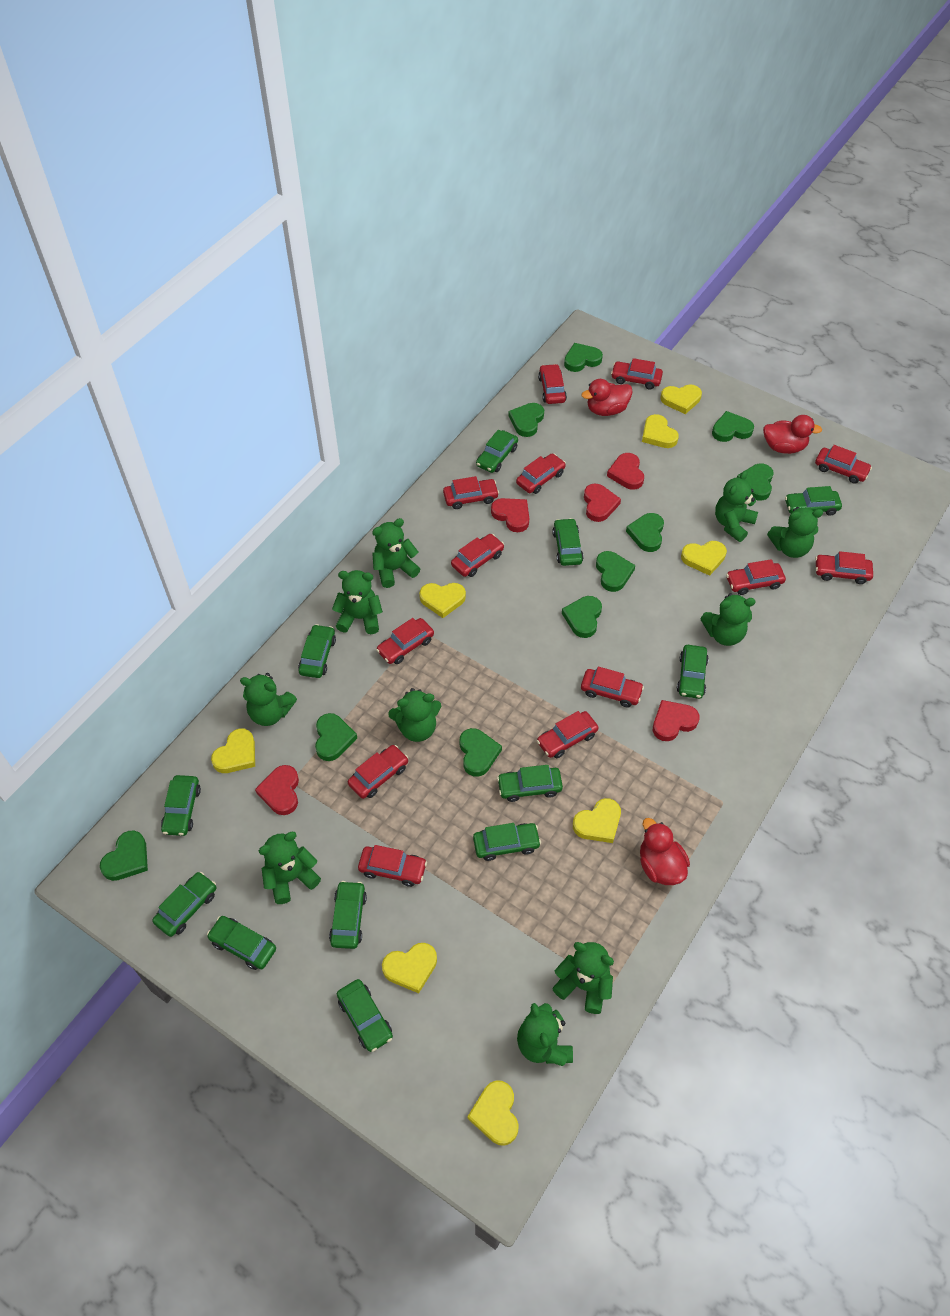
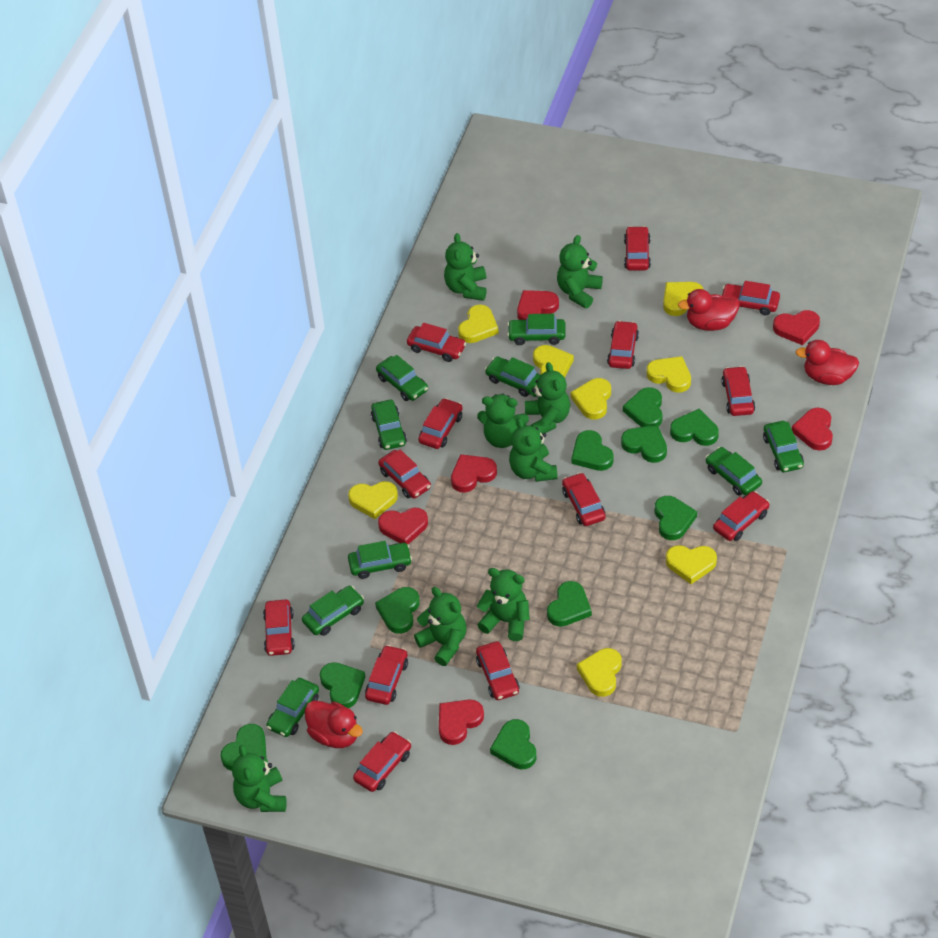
green car: [152,872,216,937] [161,775,201,836] [207,916,276,970] [298,624,336,678] [329,881,367,949] [337,979,393,1052] [473,823,541,861] [476,430,518,473] [497,765,563,802] [552,518,584,566] [677,645,709,699] [785,486,842,516] = 12 -> [266,678,319,737] [302,586,364,636] [348,541,412,579] [371,400,407,450] [376,355,428,401] [485,356,541,397] [507,314,565,345] [706,447,762,496] [763,421,804,472] = 9
green teddy bear: [240,673,297,726] [259,832,321,904] [332,570,383,634] [372,518,420,588] [388,688,441,742] [517,1003,573,1066] [552,942,614,1014] [700,593,756,646] [715,470,758,542] [767,507,823,558] = 10 -> [232,745,287,812] [414,587,466,666] [444,233,487,301] [477,394,529,448] [477,568,530,641] [509,418,558,482] [525,362,570,433] [557,235,603,309] = 8
red heart: [255,765,299,815] [491,498,529,532] [584,484,621,522] [607,453,644,490] [653,700,699,741] = 5 -> [378,508,428,544] [439,700,484,745] [451,454,497,492] [517,290,559,320] [773,310,820,345] [792,408,833,451] = 6

